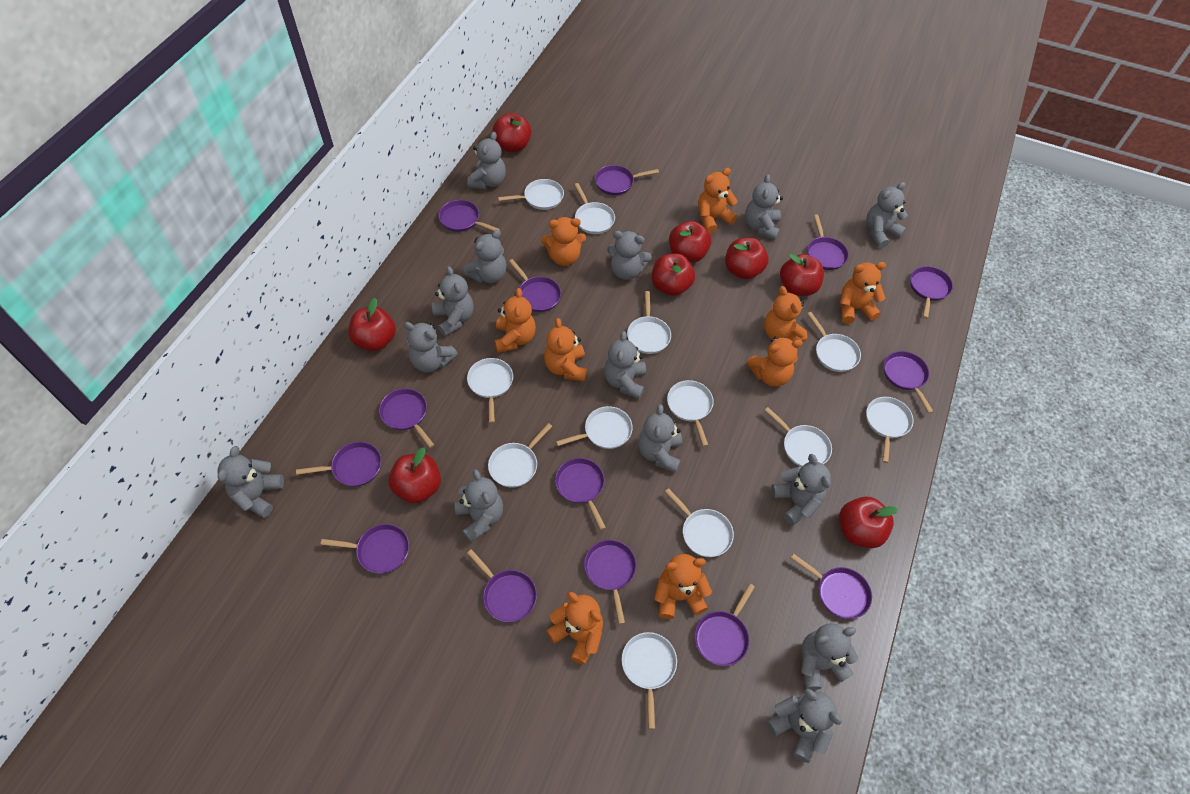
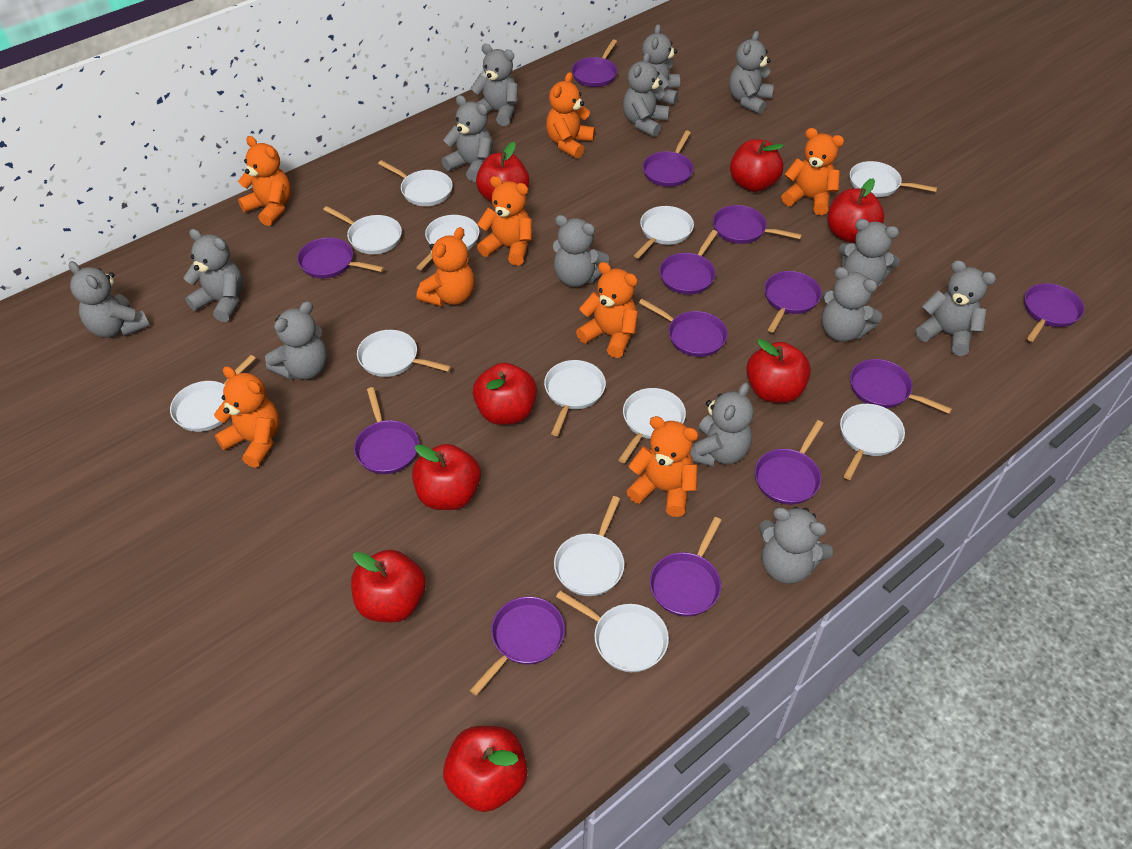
orange teddy bear: [495,288,536,353] [541,217,586,266] [544,318,587,382] [546,592,603,665] [654,554,712,619] [698,168,738,233] [746,336,803,387] [764,286,807,342] [840,262,886,324] = 9 -> [214,366,280,468] [238,136,291,226] [417,227,475,306] [477,176,532,266] [546,72,595,158] [576,262,638,358] [626,416,698,517] [781,128,844,215] = 8
purple pan: [296,442,381,487] [321,524,409,573] [379,388,434,448] [439,200,500,232] [467,549,537,622] [509,259,561,312] [555,458,606,530] [584,540,636,625] [595,165,659,195] [695,583,755,666] [791,553,872,619] [807,214,849,270] [884,351,934,413] [910,266,953,319] = 14 -> [297,237,384,278] [354,387,419,474] [470,597,565,696] [572,40,618,87] [639,299,728,357] [643,131,694,187] [650,517,722,617] [659,230,718,295] [713,205,802,244] [755,420,824,505] [764,271,822,333] [850,359,952,414] [1025,283,1084,342] = 13

